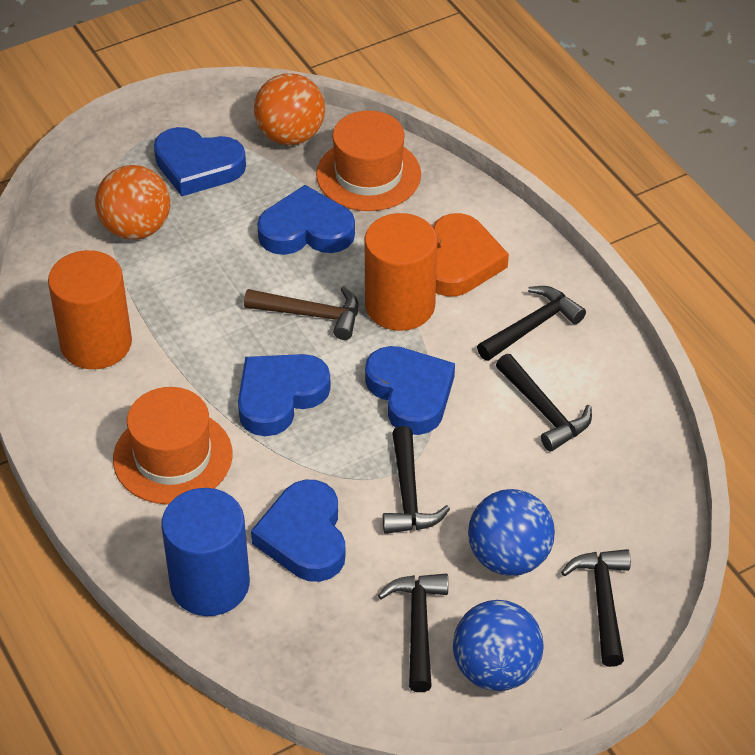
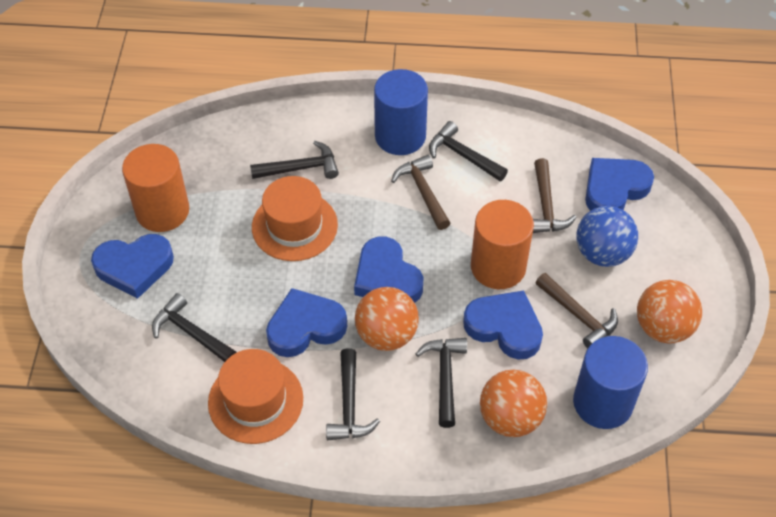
blue ball: [453,600,543,691] [468,489,555,576] = 2 -> [576,206,638,267] = 1
blue cylinder: [161,488,250,616] = 1 -> [374,69,428,155] [573,336,648,429] = 2
brown hammer: [244,286,358,340] = 1 -> [391,155,450,230] [533,158,577,233] [536,273,618,349] = 3
orange ball: [95,165,170,240] [254,73,325,145] = 2 -> [355,287,419,351] [480,370,547,437] [637,280,702,344] = 3
orange heart: [433,213,509,297] = 1 -> none = 0

